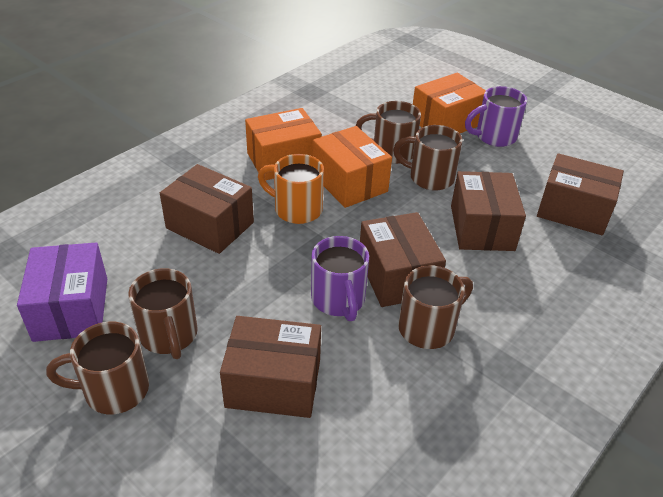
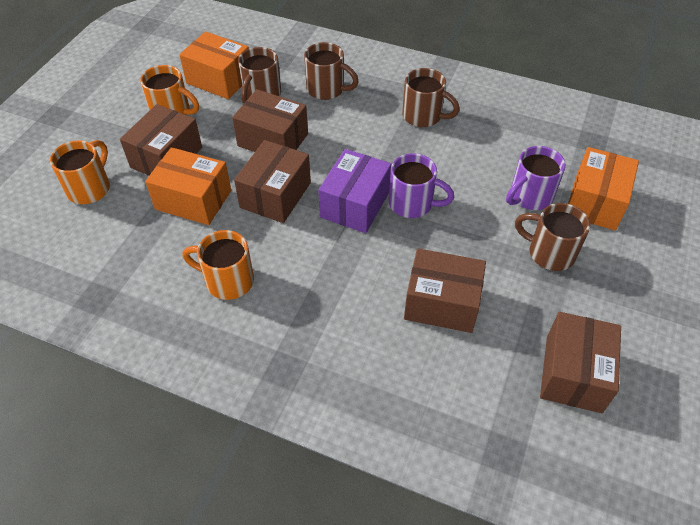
brown mug: [46,322,149,414] [128,268,198,359] [356,101,421,164] [393,125,463,191] [398,265,473,349] = 5 -> [238,47,281,103] [304,42,359,100] [402,68,459,127] [515,203,590,271] = 4
orange mug: [258,154,324,224] = 1 -> [50,140,110,204] [140,65,199,115] [182,230,254,300] = 3

